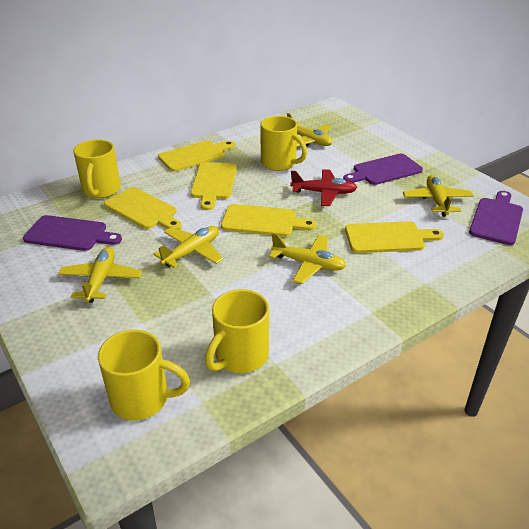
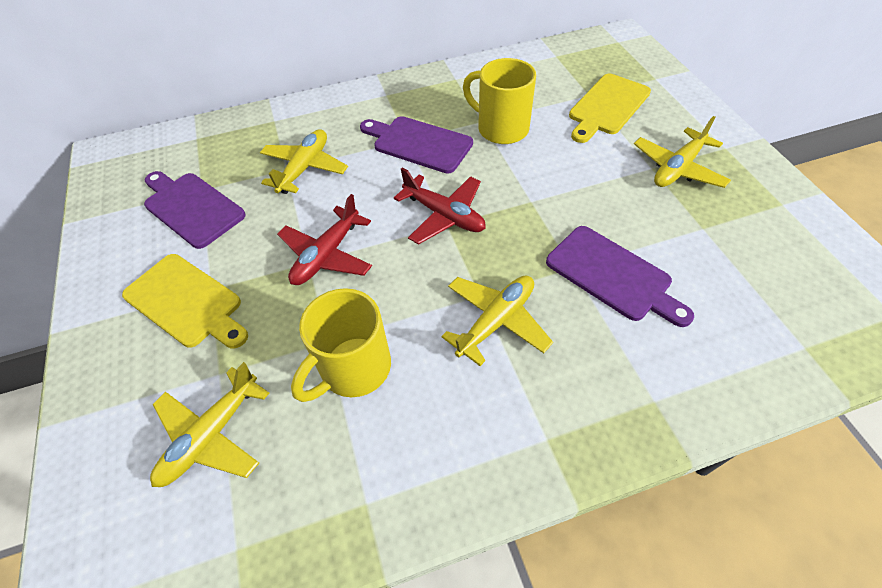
red plane: [290,169,357,206] = 1 -> [277,194,372,285] [394,168,486,245] = 2
yellow cutting board: [104,187,182,230] [158,140,235,172] [190,162,237,210] [221,204,317,237] [345,221,444,253] = 5 -> [122,254,248,348] [569,74,651,143] = 2
yellow mug: [73,139,121,198] [98,329,190,421] [205,289,269,373] [260,116,307,171] = 4 -> [291,288,391,402] [463,58,536,144] = 2
yellow plane: [58,247,142,303] [153,226,223,268] [269,233,346,284] [287,113,332,146] [403,175,473,217] = 5 -> [150,362,269,487] [260,129,348,194] [441,276,553,366] [634,116,731,188] = 4

